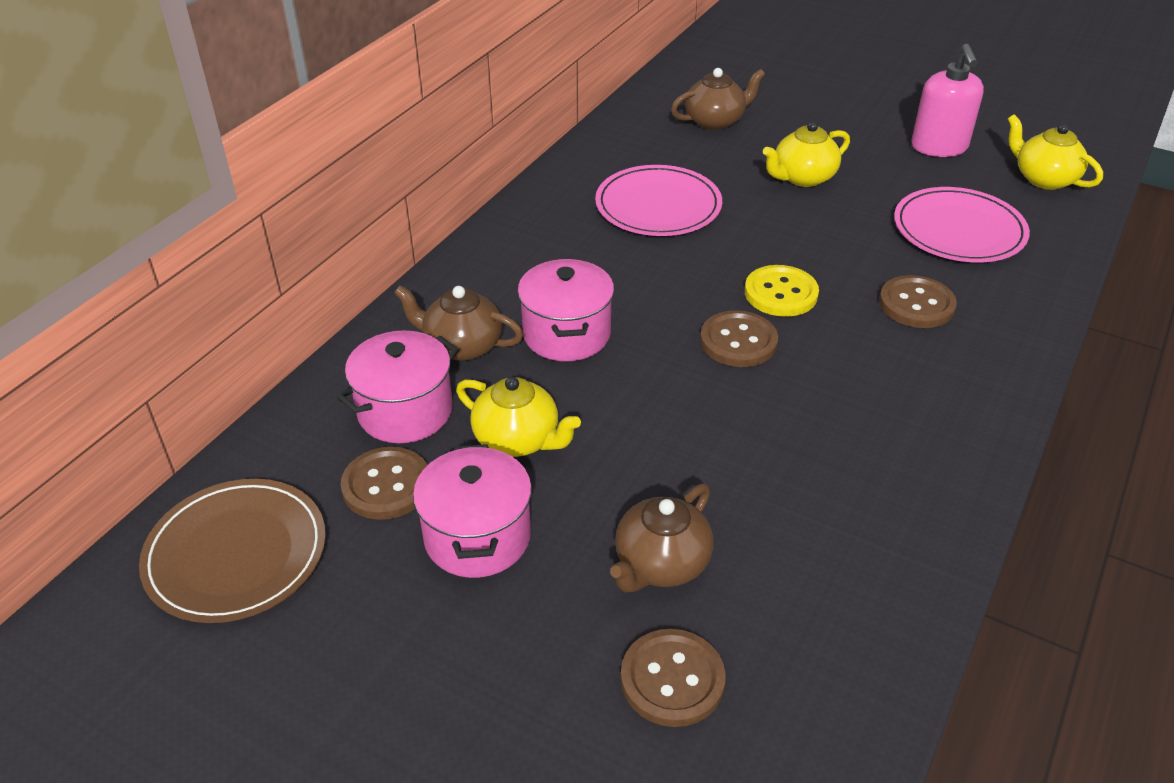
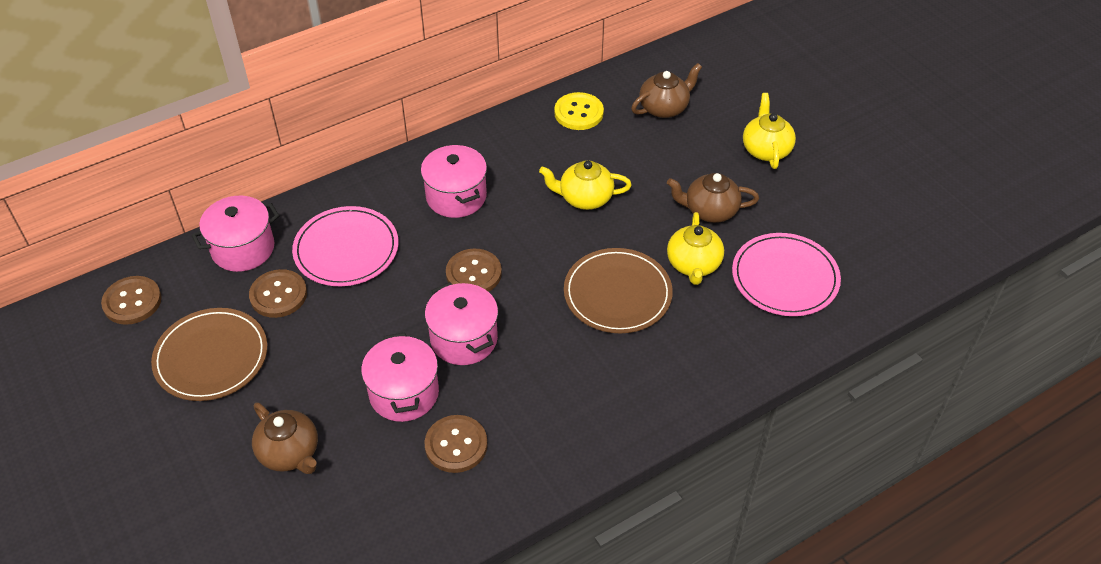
brown plate: [139,479,326,623] = 1 -> [151,308,268,401] [564,248,673,333] = 2
pink pot: [337,330,459,443] [413,444,532,578] [518,259,614,361] = 3 -> [191,196,280,272] [361,332,439,422] [421,144,487,218] [425,282,498,365] = 4
pink soap dispenser: [911,44,984,157] = 1 -> none = 0

